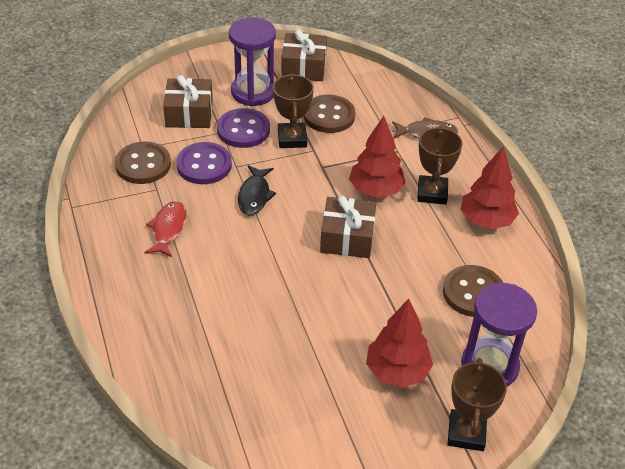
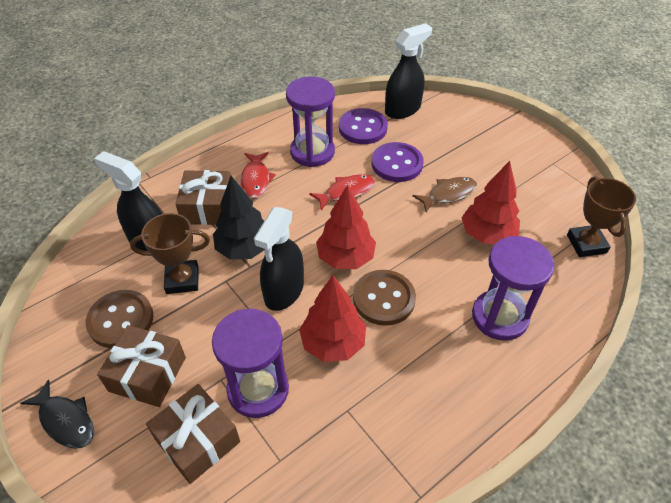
black spray bottle: none = 0 -> [94,151,162,251] [254,207,304,311] [385,23,432,119] = 3
black tree: none = 0 -> [213,176,265,260] = 1
brown button: [115,141,171,184] [304,95,355,133] [443,265,503,317] = 3 -> [85,290,154,348] [353,270,416,326] = 2
brown trophy: [273,74,314,148] [417,127,463,205] [448,358,507,451] = 3 -> [130,213,210,294] [567,176,636,257] = 2
purple hourglass: [229,18,276,106] [461,283,537,386] = 2 -> [212,309,289,418] [286,77,335,167] [472,236,554,341] = 3
red fish: [144,201,187,257] = 1 -> [241,152,276,198] [309,174,376,210] = 2

